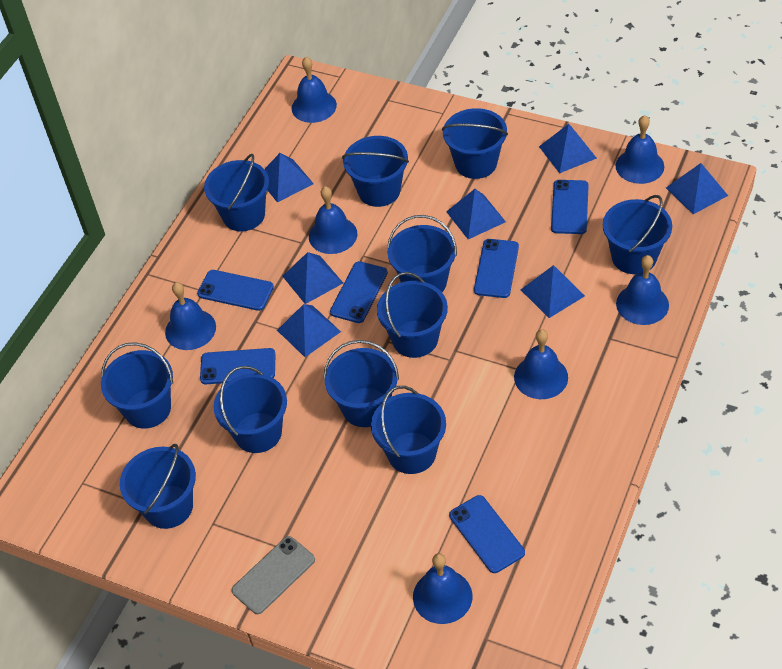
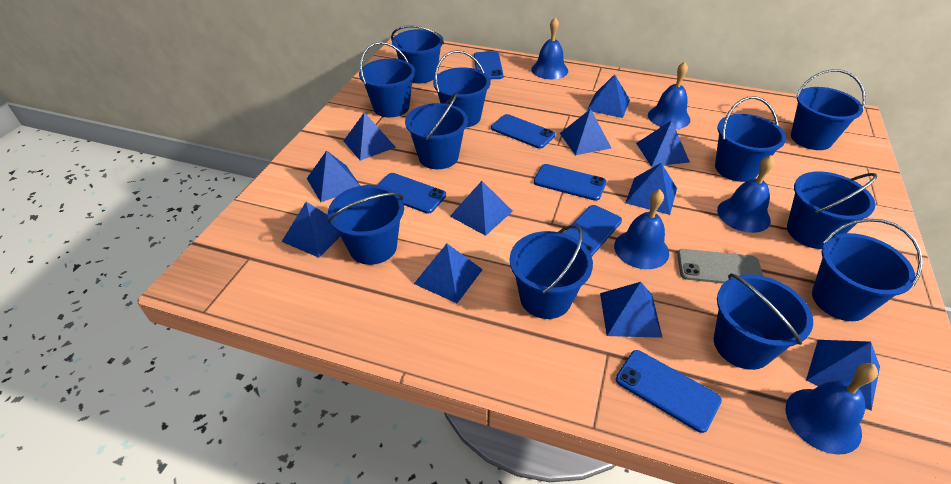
blue bell: [165,282,216,350] [292,57,337,123] [309,186,357,254] [413,553,473,624] [514,329,568,399] [615,115,664,184] [616,255,669,325] = 7 -> [531,18,568,79] [614,189,669,269] [648,62,690,129] [717,155,774,233] [786,363,878,455] = 5
blue pyramid: [265,153,314,202] [277,304,341,357] [282,252,343,304] [446,189,506,239] [521,265,585,318] [539,124,597,173] [666,163,728,214] = 7 -> [282,202,340,258] [307,150,360,202] [344,112,396,161] [414,244,483,303] [450,181,513,236] [560,109,611,155] [587,74,630,118] [600,282,663,338] [625,163,677,215] [636,120,690,167] [806,340,880,411] = 11

